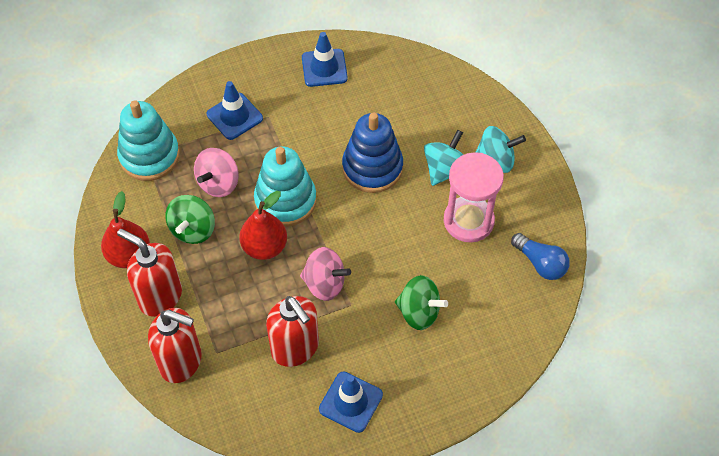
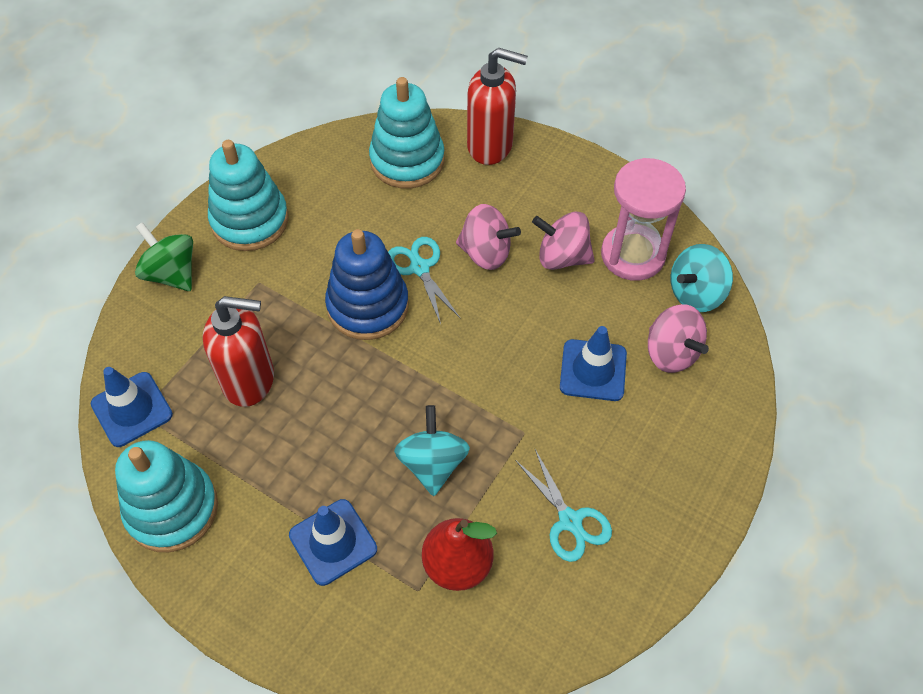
blue light bulb: [511,233,570,280] = 1 -> none = 0
green spinning top: [166,195,215,244] [395,275,448,330] = 2 -> [135,222,193,291] = 1
pink spinning top: [194,148,239,197] [300,247,351,301] = 2 -> [456,204,521,270] [532,211,595,270] [648,304,709,373] = 3
red pear: [101,191,150,268] [239,191,287,260] = 2 -> [422,518,497,591] = 1
red soap dispenser: [117,229,182,317] [148,308,202,383] [266,296,319,367] = 3 -> [203,296,274,407] [467,47,528,165] = 2
turquoise scissors: none = 0 -> [388,237,460,324] [515,449,612,562] = 2
turquoise stacking toy: [117,100,180,181] [254,146,316,227] = 2 -> [115,440,218,552] [208,140,289,251] [369,77,445,189] = 3

